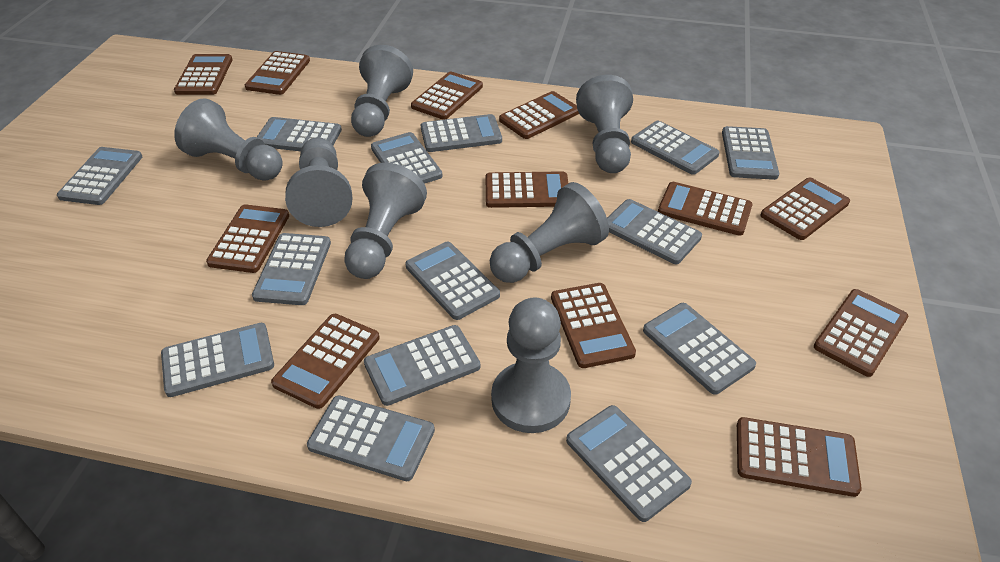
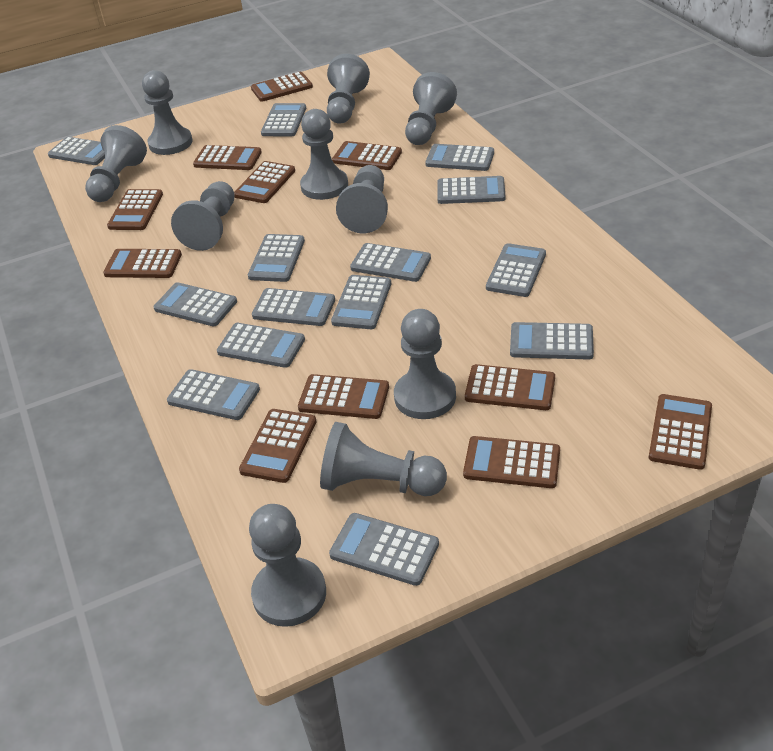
brown calculator: [174,54,233,95] [206,204,289,273] [245,51,310,95] [271,314,380,409] [411,72,483,120] [486,171,568,208] [499,91,579,139] [551,283,636,368] [658,182,753,236] [737,417,862,497] [760,178,850,240] [814,289,908,377] = 12 -> [103,249,182,278] [107,189,163,230] [193,145,262,170] [234,161,295,203] [239,409,317,483] [251,72,313,102] [298,374,389,419] [332,141,402,170] [463,436,560,488] [465,364,555,410] [649,394,712,470] = 11
grey pawn: [174,98,283,181] [285,137,352,227] [344,163,427,279] [351,45,413,137] [490,182,609,283] [491,297,571,433] [576,75,633,173] = 7 -> [85,125,147,202] [142,70,192,155] [171,181,235,251] [249,504,326,627] [300,109,348,200] [320,422,447,496] [327,54,370,123] [336,165,388,233] [394,309,456,419] [405,72,457,145] = 10

